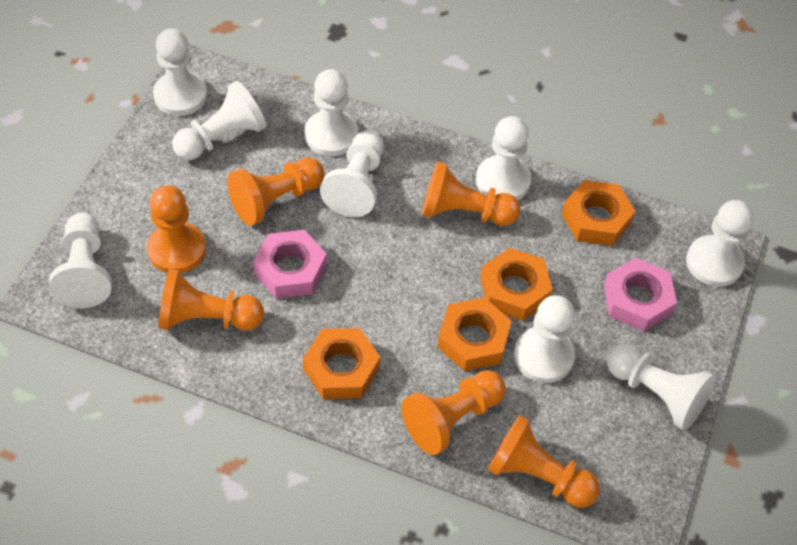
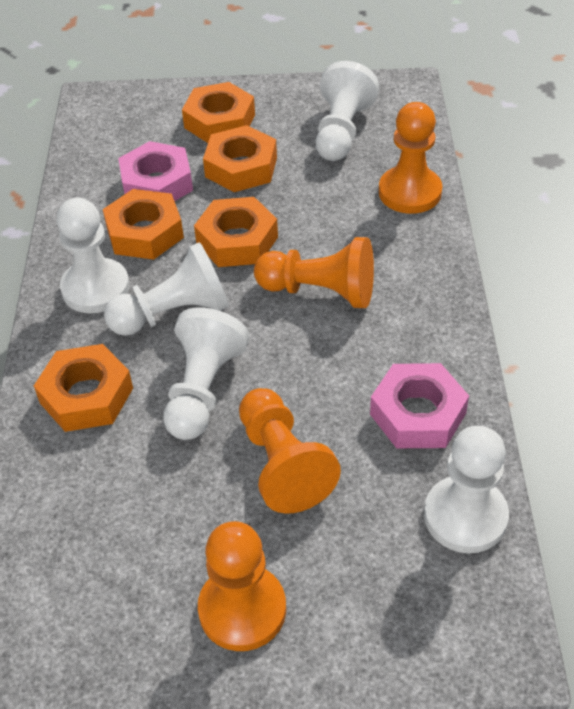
orange nut: [303,328,380,399] [437,297,511,371] [480,248,553,321] [562,180,636,246] = 4 -> [34,344,133,432] [103,189,184,260] [182,82,255,143] [194,197,278,267] [203,125,277,192] = 5
orange pawn: [147,185,206,274] [158,269,264,331] [227,158,324,226] [401,370,506,455] [422,161,521,226] [487,415,600,508] = 6 -> [198,521,286,651] [239,388,341,514] [254,237,374,308] [379,102,442,214] = 4
white pawn: [49,213,111,308] [153,29,207,116] [172,81,266,160] [305,69,358,156] [320,131,384,217] [476,116,531,200] [514,295,575,383] [607,344,715,430] [686,200,754,287] = 9 -> [56,198,130,313] [104,242,229,336] [163,307,249,440] [316,61,379,161] [424,426,509,553] = 5

